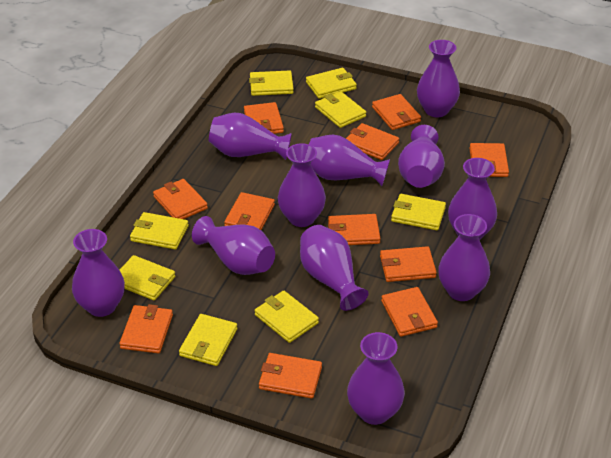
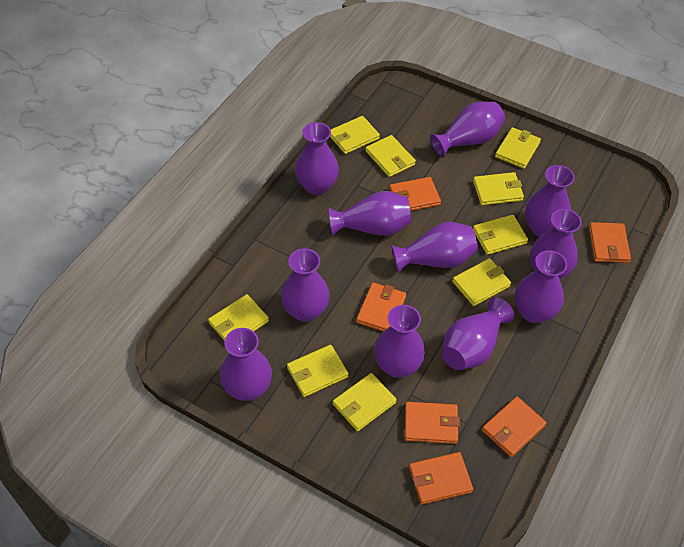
orange wallet: [119,304,173,353] [153,179,208,219] [224,192,275,230] [244,102,284,134] [259,353,322,399] [328,214,381,245] [346,123,399,160] [372,94,421,130] [380,246,437,282] [381,287,438,337] [469,143,509,177] = 11 -> [356,283,406,332] [389,177,441,211] [404,402,460,444] [409,452,473,505] [482,397,547,457] [589,222,631,263] = 6
yellow wallet: [120,255,175,300] [130,212,189,250] [179,314,238,366] [249,70,294,96] [255,290,319,343] [306,68,357,99] [315,91,366,128] [391,194,446,230] = 8 -> [208,294,269,341] [287,345,349,397] [330,116,380,154] [333,373,397,431] [365,135,416,177] [452,258,511,306] [473,172,524,205] [473,215,528,255] [495,127,541,169] = 9

